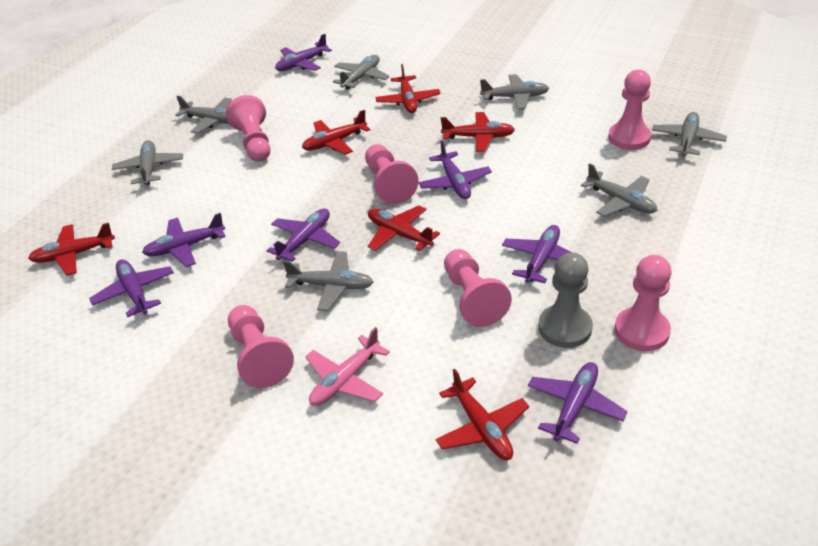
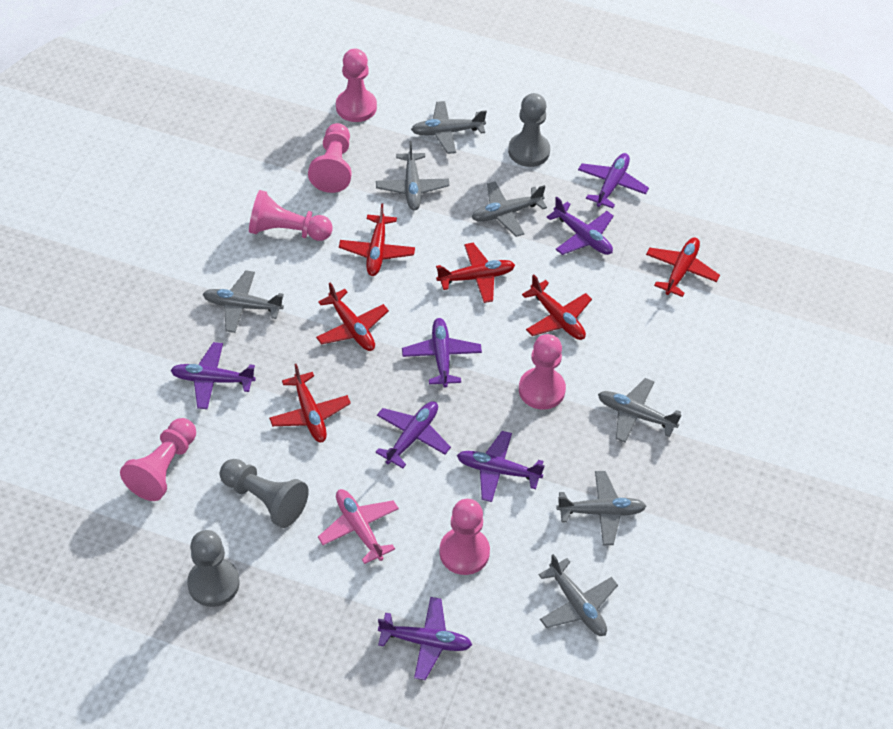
grey pawn: [538,252,593,348] = 1 -> [187,530,240,607] [219,459,309,528] [508,93,550,167] = 3

